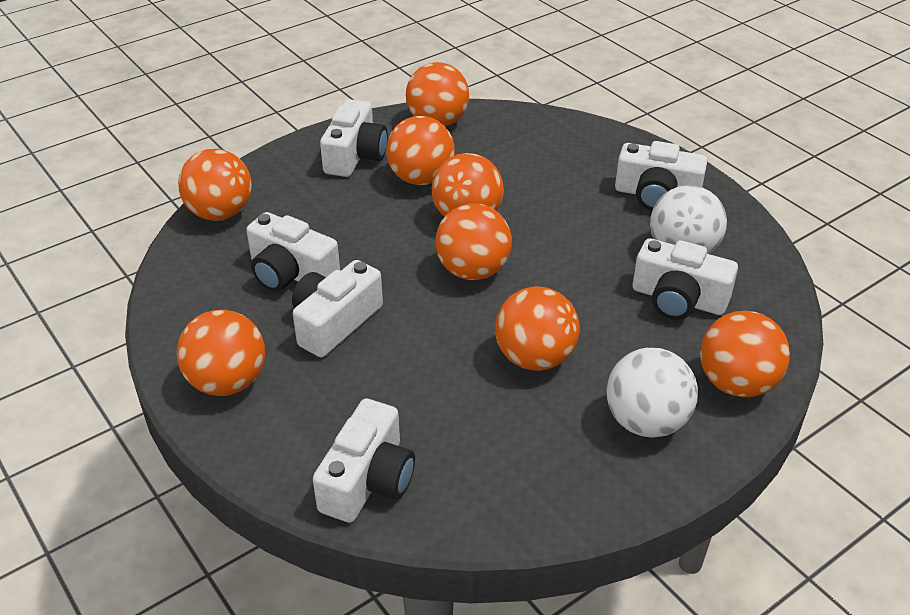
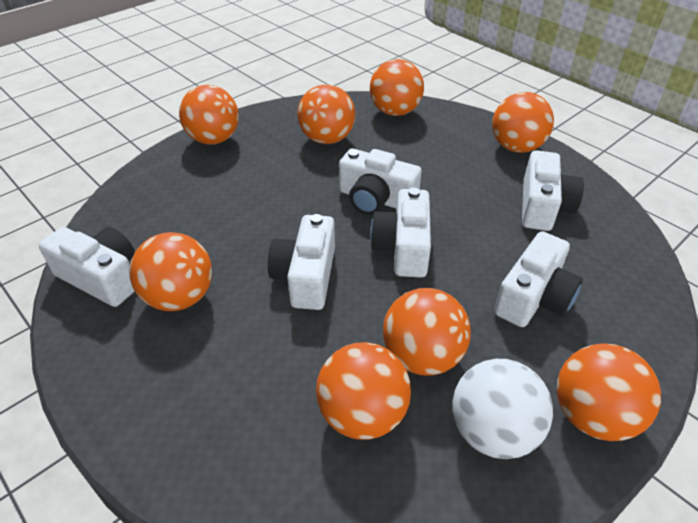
white ball: [606,348,698,438] [650,185,727,254] = 2 -> [453,359,553,459] = 1

